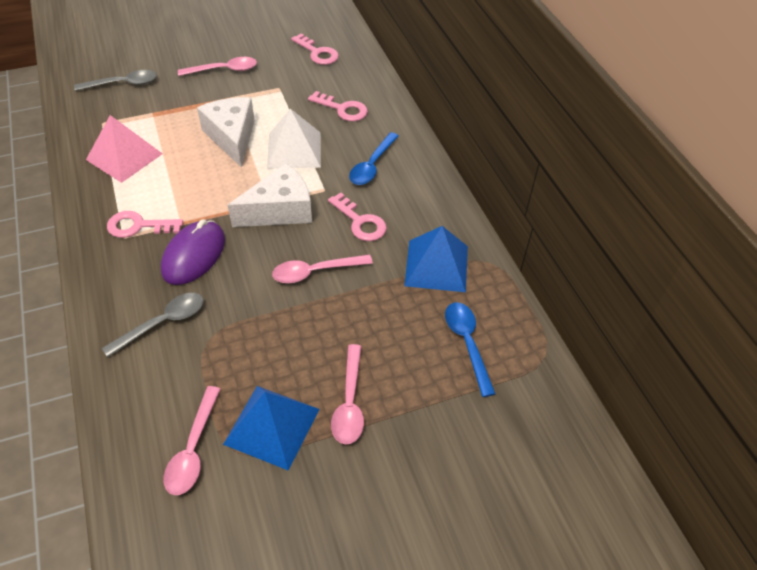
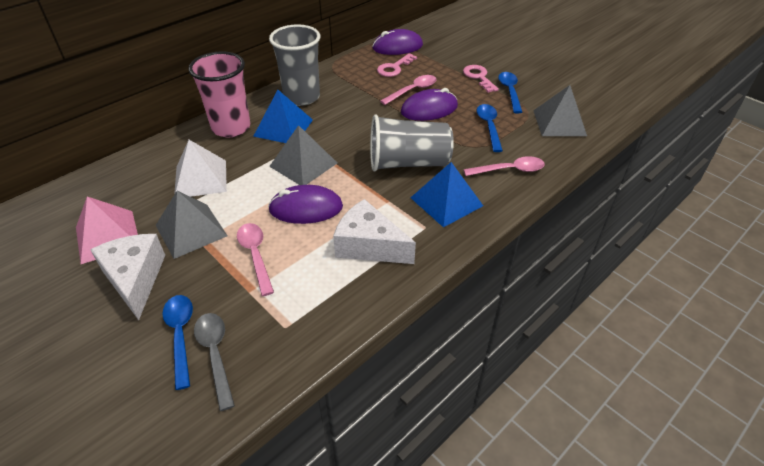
blue spoon: [349,132,399,185] [445,303,496,397] = 2 -> [162,295,193,390] [477,104,503,152] [498,72,522,114] = 3
grey cup: none = 0 -> [269,24,320,106] [370,115,454,171] = 2
grey pyramid: none = 0 -> [156,191,227,259] [269,125,337,185] [533,85,587,136] = 3
grey spoon: [74,70,157,91] [102,293,204,357] = 2 -> [194,313,235,411] = 1
pink cup: none = 0 -> [188,51,250,138] = 1
pink key: [107,211,183,238] [291,33,339,65] [308,91,368,121] [328,193,387,241] = 4 -> [377,53,417,77] [463,65,499,93] = 2
pink spoon: [164,386,221,495] [178,57,257,76] [272,254,373,283] [331,344,364,445] = 4 -> [237,223,274,296] [380,75,437,105] [463,156,545,176] = 3
purple mouse: [161,219,225,285] = 1 -> [268,185,343,224] [372,29,423,55] [401,88,458,121] = 3

